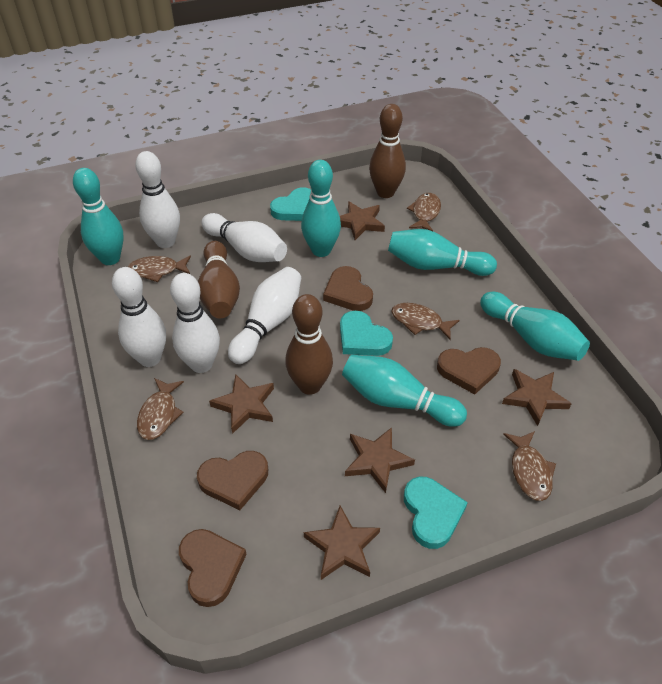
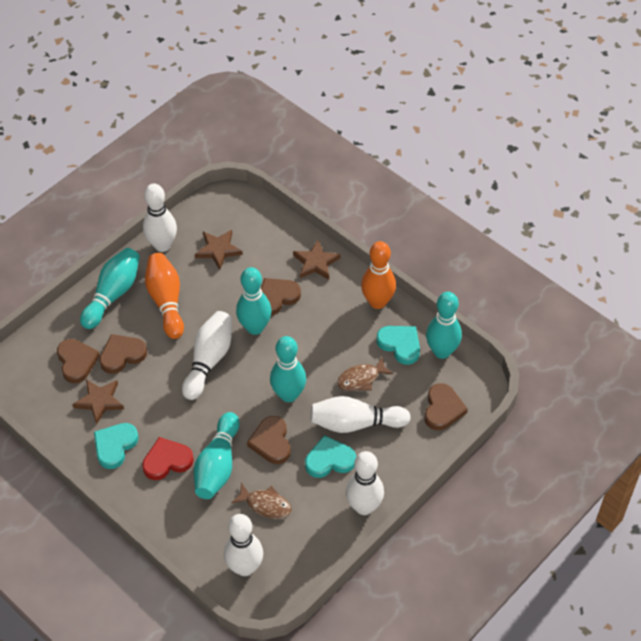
brown bowling pin: [198,241,240,318] [285,294,333,395] [369,104,406,198] = 3 -> none = 0
brown fish: [128,256,191,282] [137,378,184,440] [391,303,460,340] [407,193,441,231] [503,431,556,501] = 5 -> [231,483,292,519] [337,356,393,391] = 2
brown heart: [179,529,247,607] [197,451,268,510] [323,266,373,311] [437,347,501,395] = 4 -> [57,339,100,383] [99,334,147,374] [247,416,291,464] [261,278,301,316] [424,383,468,430] = 5
brown star: [209,374,274,434] [304,506,380,580] [340,201,385,240] [345,427,415,493] [502,369,572,426] = 5 -> [72,379,124,425] [195,230,243,270] [293,240,341,280] = 3
orange bowling pin: none = 0 -> [145,253,184,339] [361,241,396,309] = 2
red heart: none = 0 -> [142,437,194,480] = 1

